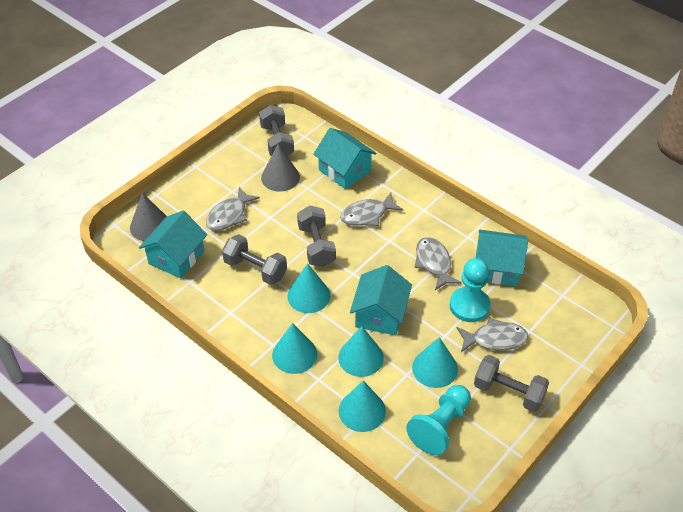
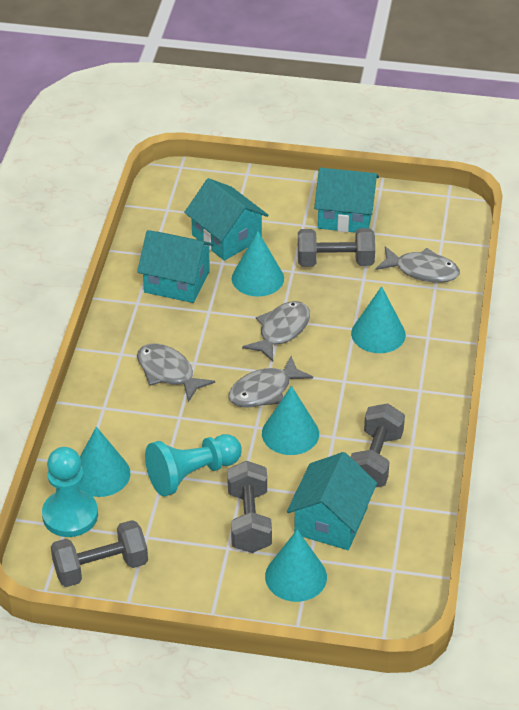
grey cone: [130,193,167,241] [261,144,300,192] = 2 -> none = 0

